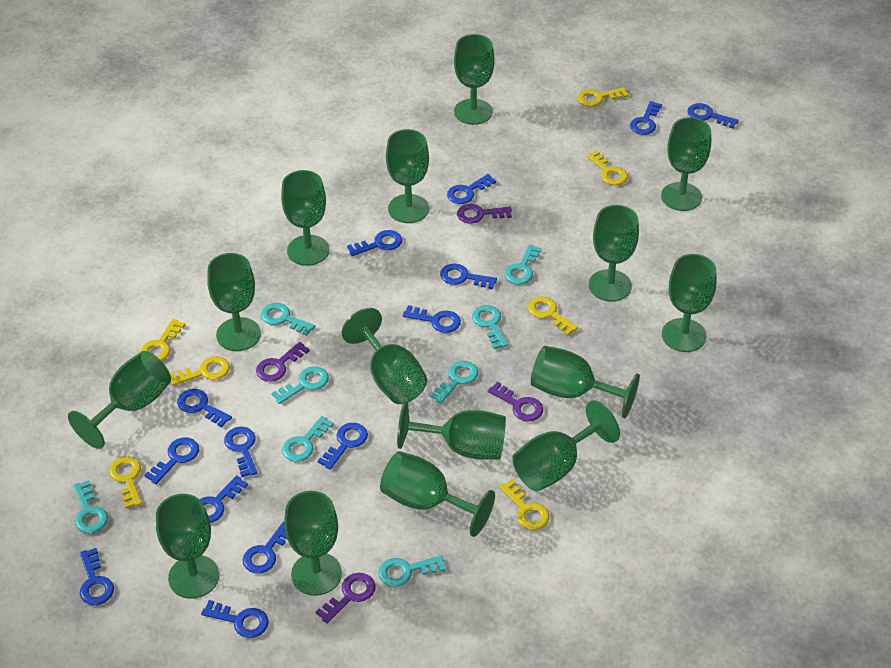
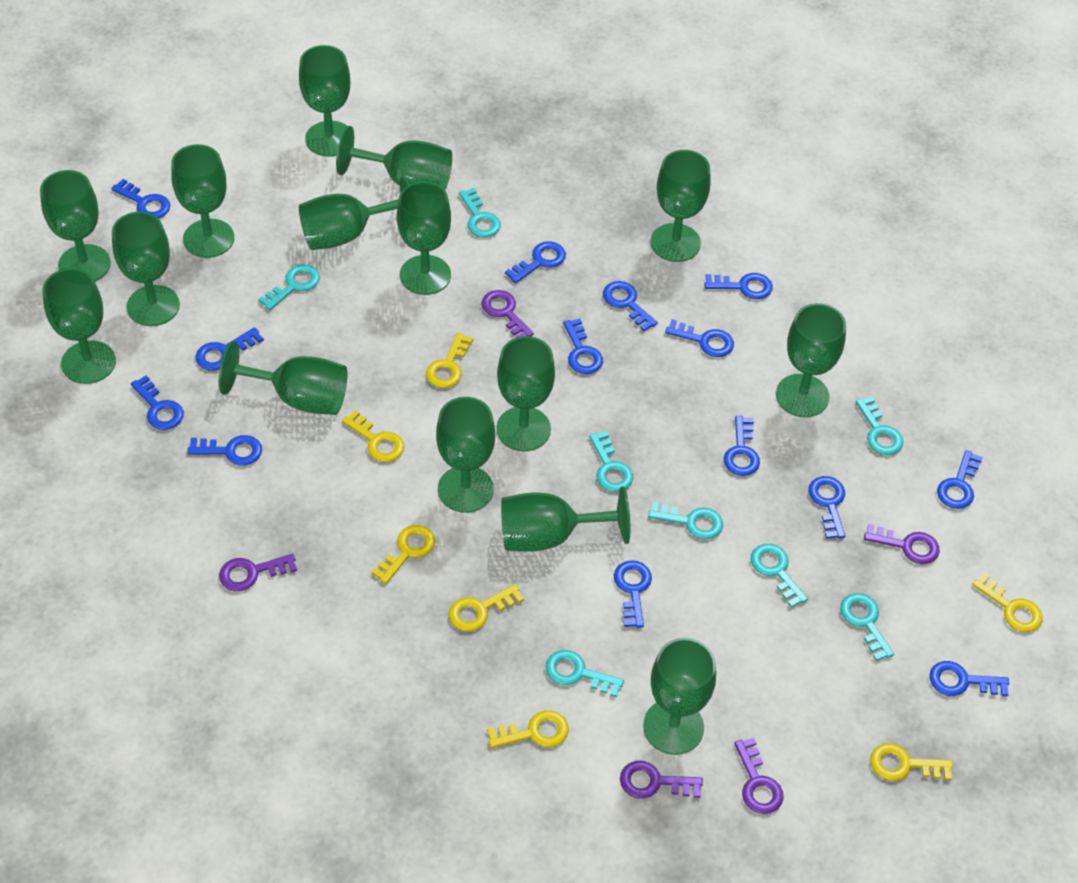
purple key: [256,342,310,382] [316,573,375,624] [457,204,512,224] [488,382,543,422] = 4 -> [219,553,297,591] [482,290,534,338] [620,761,703,799] [734,738,784,814] [864,524,940,564] = 5

